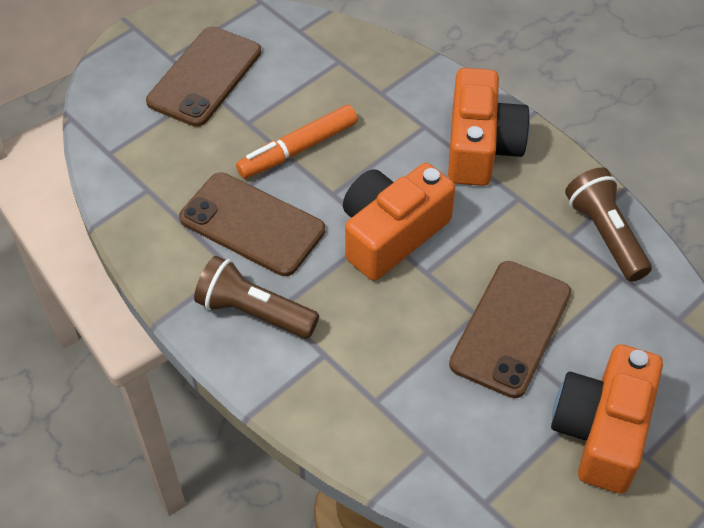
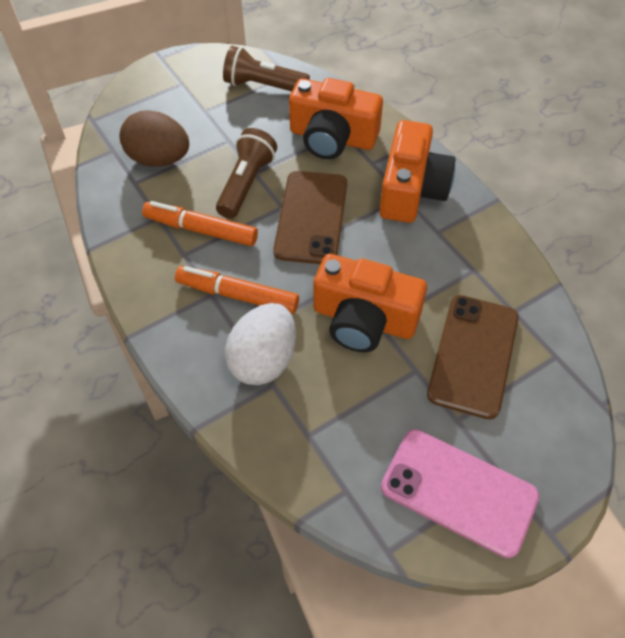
brown egg: none = 0 -> [120,110,189,167] = 1
brown phone: [146,26,261,127] [179,172,325,276] [449,261,571,398] = 3 -> [273,171,347,264] [427,295,519,420] = 2
orange marker: [236,105,358,179] = 1 -> [142,201,258,246] [175,266,299,314] = 2
pink phone: none = 0 -> [381,429,540,558] = 1
white egg: none = 0 -> [225,303,296,385] = 1

